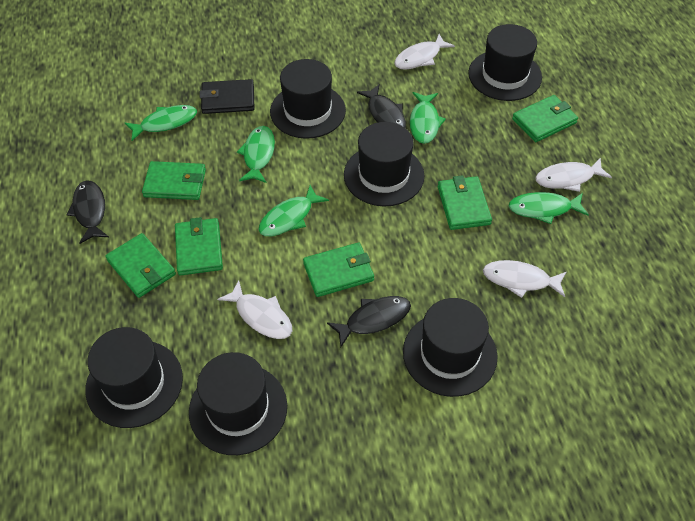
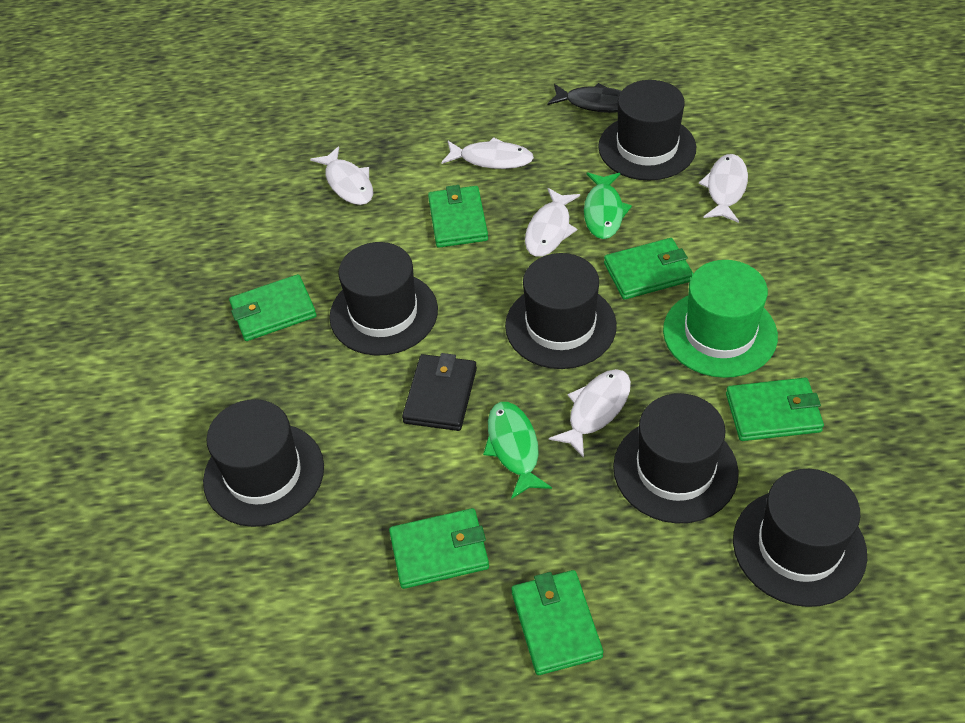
black fish: [66,181,109,244] [327,296,411,347] [357,85,406,128] = 3 -> [547,83,621,113] = 1
green fish: [125,105,197,141] [237,126,275,183] [259,185,329,236] [410,92,446,144] [509,192,589,224] = 5 -> [483,402,552,499] [584,172,632,239] = 2
green hat: none = 0 -> [663,260,778,378] = 1
white fish: [217,280,292,339] [394,34,455,70] [483,260,566,298] [535,157,612,192] = 4 -> [310,146,373,205] [441,137,534,169] [525,188,580,257] [549,369,631,458] [699,154,748,223] = 5

